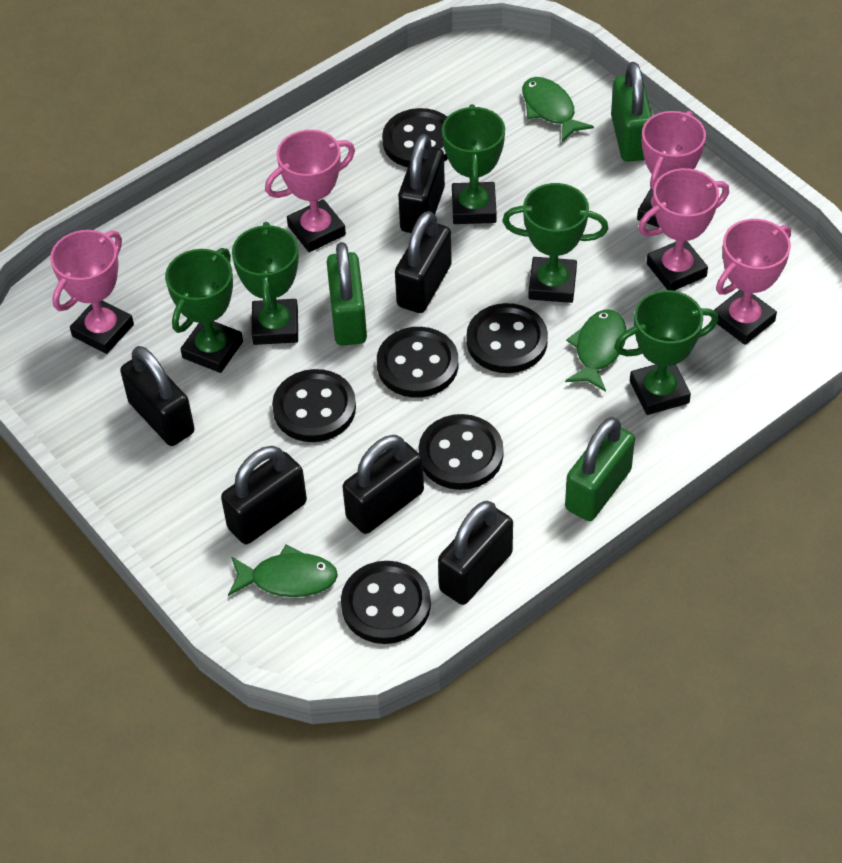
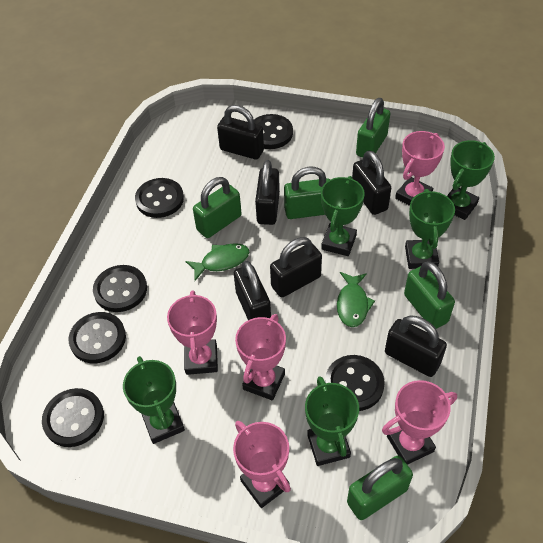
green fish: [228,545,338,597] [522,77,594,142] [565,310,626,392] = 3 -> [186,243,250,281] [337,272,375,327] = 2
green padlock: [327,242,367,346] [565,417,635,521] [611,62,652,162] = 3 -> [193,177,242,238] [284,167,330,219] [347,455,413,520] [356,98,390,158] [404,261,455,329] = 5

